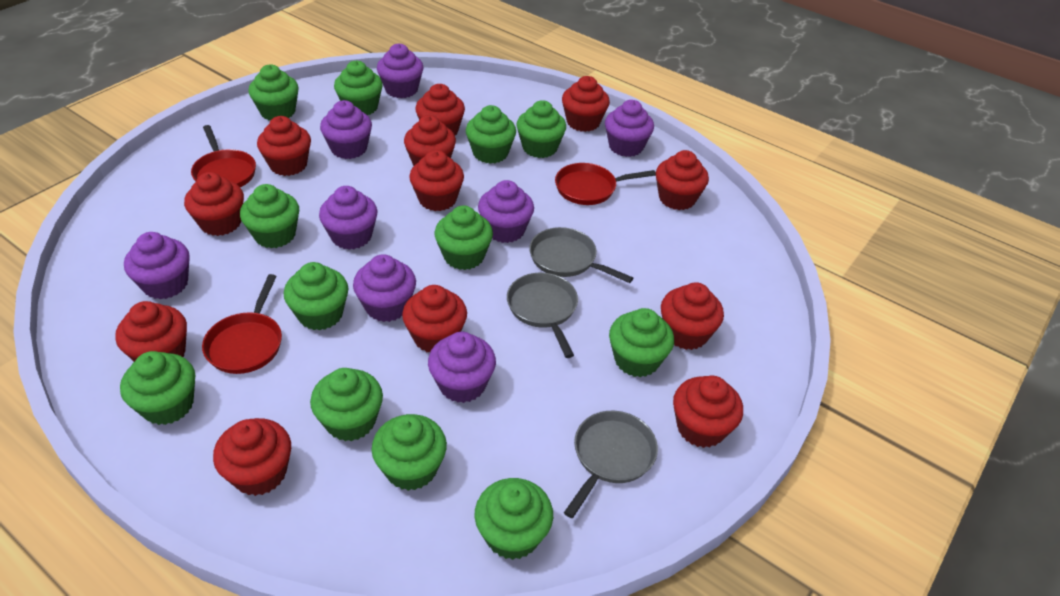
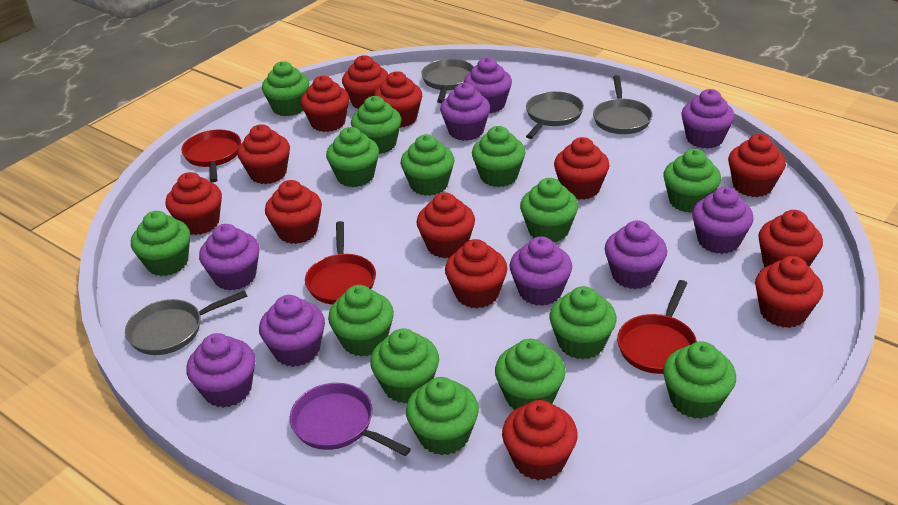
green cupcake: [120,351,195,425] [240,184,299,248] [248,65,299,120] [284,262,349,331] [310,368,383,441] [334,61,383,115] [372,414,447,491] [434,206,493,270] [466,105,516,164] [474,478,553,560] [516,100,566,158] [609,308,674,377] = 12 -> [131,211,190,276] [262,61,309,116] [326,127,379,187] [328,285,394,356] [351,96,401,154] [370,328,439,403] [401,134,454,196] [406,377,479,455] [472,126,526,187] [495,339,566,410] [520,178,578,242] [549,286,617,359] [663,149,721,213] [663,341,736,419] = 14
grey pan: [507,273,578,358] [529,227,633,283] [564,411,658,518] = 3 -> [125,290,247,355] [421,59,474,103] [526,91,584,139] [593,75,652,134] = 4
purple cupcake: [124,232,190,299] [319,186,377,250] [320,100,372,159] [353,254,416,322] [377,44,424,98] [428,332,496,403] [478,180,534,243] [605,100,654,157] = 8 -> [186,333,256,408] [199,224,259,290] [259,295,325,367] [440,83,490,141] [464,58,512,113] [510,236,572,306] [605,220,667,289] [681,89,735,149] [692,187,754,254] = 9
purple pan: none = 0 -> [290,383,411,456] = 1
red cupcake: [115,301,187,362] [184,172,244,236] [213,418,291,496] [257,116,311,176] [402,285,467,352] [404,115,456,166] [409,150,464,211] [415,84,465,135] [562,76,610,132] [656,150,709,210] [661,282,724,350] [673,376,743,448] = 12 -> [165,172,222,235] [237,124,290,184] [265,180,322,244] [301,76,349,132] [342,55,388,109] [374,71,422,128] [417,193,475,258] [445,239,507,308] [502,400,578,480] [554,137,610,200] [728,134,786,197] [755,256,823,328] [758,210,823,267] = 13

